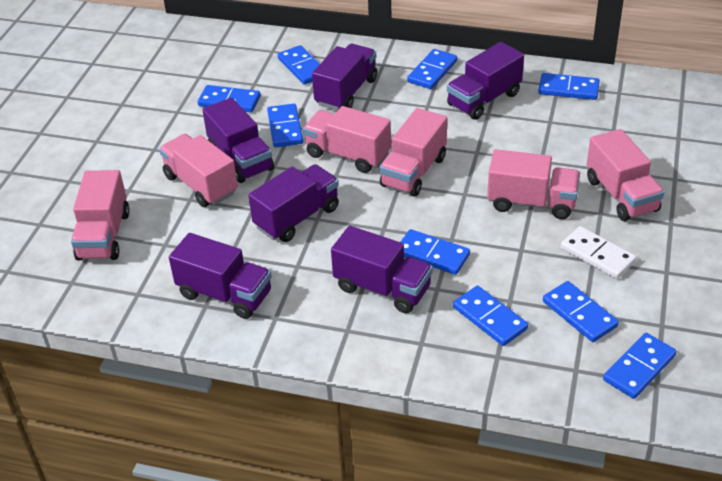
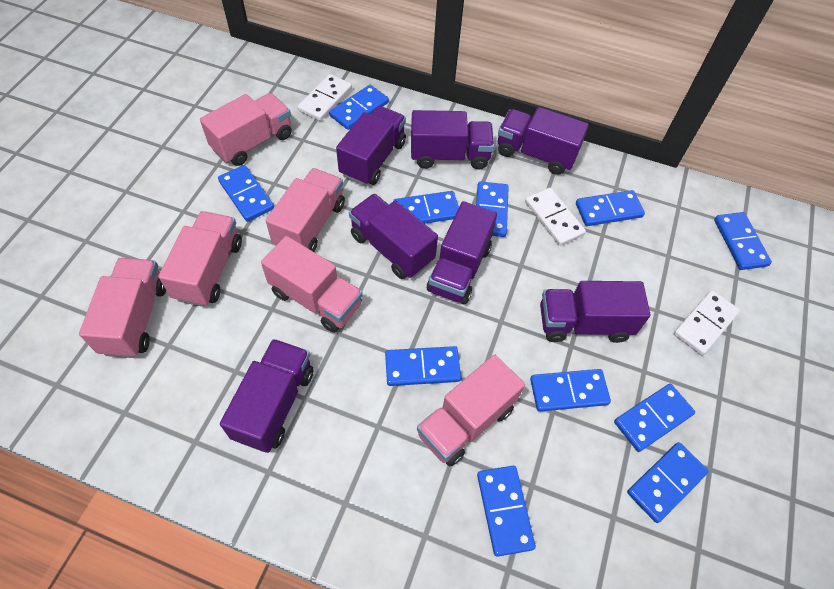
blue domino: [198,85,261,112] [267,104,303,147] [278,45,320,85] [401,229,470,275] [407,49,457,89] [453,286,528,346] [538,73,600,100] [543,281,619,342] [603,333,677,399] = 9 -> [218,165,274,222] [329,85,389,130] [385,346,461,386] [393,191,459,224] [476,181,509,237] [477,466,536,557] [530,369,611,412] [576,190,645,226] [614,384,695,452] [627,442,709,523] [714,212,772,270] = 11
purple truck: [169,233,272,319] [202,97,274,183] [248,164,339,242] [312,44,377,111] [331,226,433,313] [447,42,524,120] = 6 -> [220,339,314,453] [336,106,406,185] [349,194,438,279] [411,110,494,170] [427,201,497,304] [498,107,589,175] [540,281,651,343] = 7
white domino: [561,226,637,279] = 1 -> [298,74,352,121] [525,188,586,246] [674,290,740,355] = 3

